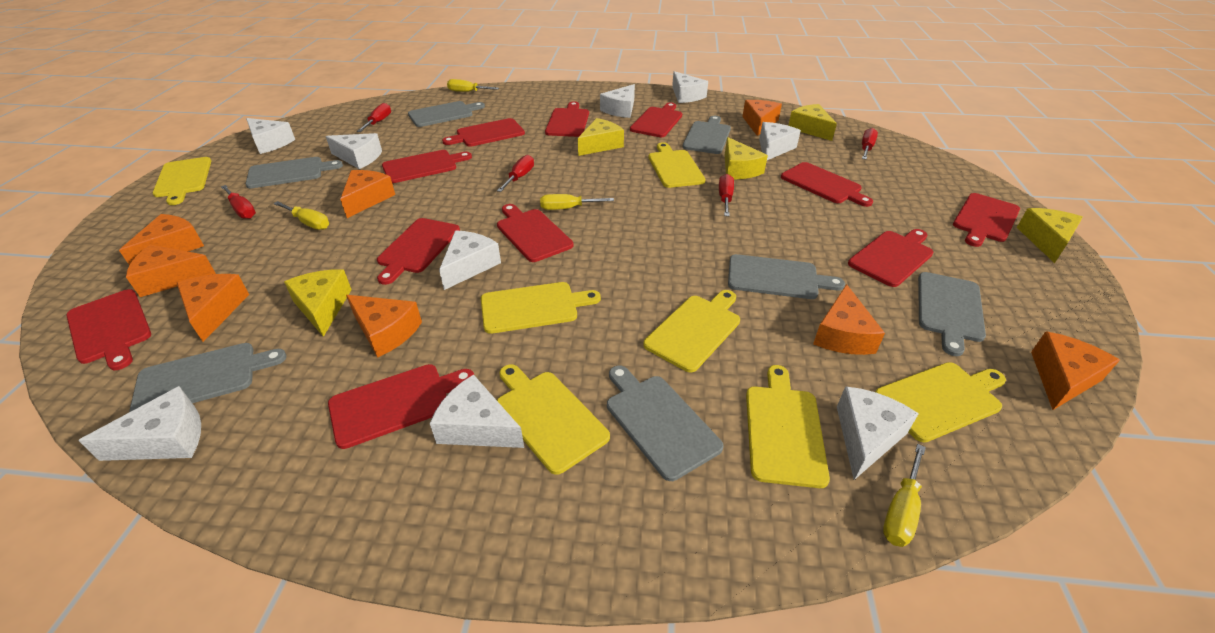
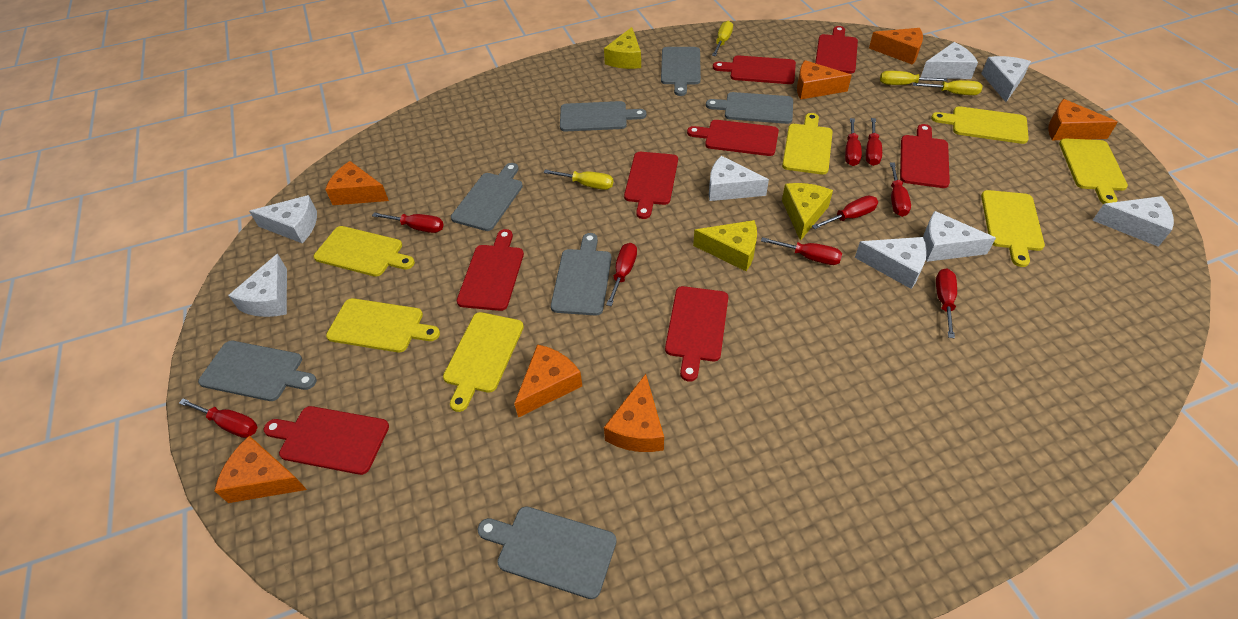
orange cheese: [119,214,204,265] [126,245,216,297] [177,274,249,342] [340,170,395,218] [346,295,422,358] [742,100,782,136] [813,284,885,355] [1031,331,1120,410] = 8 -> [214,436,307,503] [325,161,389,205] [514,344,582,418] [604,374,664,452] [797,60,852,100] [869,28,923,65] [1048,99,1118,140] = 7
red cutting board: [66,289,151,370] [328,364,474,449] [377,218,460,285] [382,150,472,183] [442,118,525,147] [497,204,574,262] [545,101,589,137] [630,102,682,137] [781,162,873,207] [848,229,934,287] [953,193,1020,247] = 11 -> [264,406,389,475] [457,229,524,311] [624,152,678,219] [665,286,728,382] [687,120,779,156] [713,55,796,84] [815,26,858,74] [900,124,950,188] = 8
red screwdriver: [221,185,256,219] [357,103,391,132] [497,155,534,192] [719,174,734,216] [862,128,878,159] = 5 -> [179,398,257,438] [372,213,444,233] [606,243,637,306] [761,237,842,265] [812,196,878,229] [845,118,862,166] [866,118,882,166] [890,162,911,217] [936,268,957,338] = 9
white cheese: [78,386,201,461] [246,118,295,154] [326,133,382,169] [430,374,524,448] [439,230,501,290] [600,84,635,118] [672,71,708,103] [759,122,801,160] [837,386,919,480] = 9 -> [228,254,287,317] [249,195,317,243] [709,156,769,201] [855,237,927,289] [921,42,978,79] [923,211,996,262] [981,56,1031,102] [1092,196,1174,247] = 8
yellow cheese: [284,269,352,337] [578,118,624,156] [725,137,768,179] [788,104,837,141] [1017,208,1083,263] = 5 -> [604,27,641,69] [693,220,757,271] [782,183,833,241] = 3

